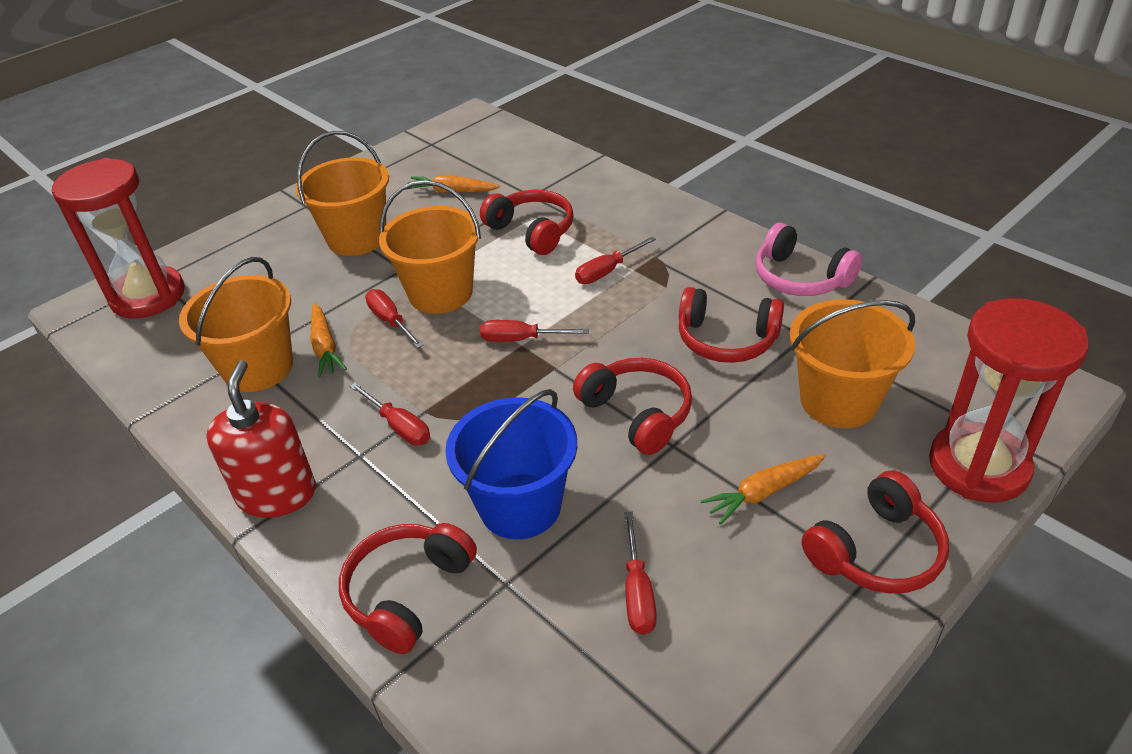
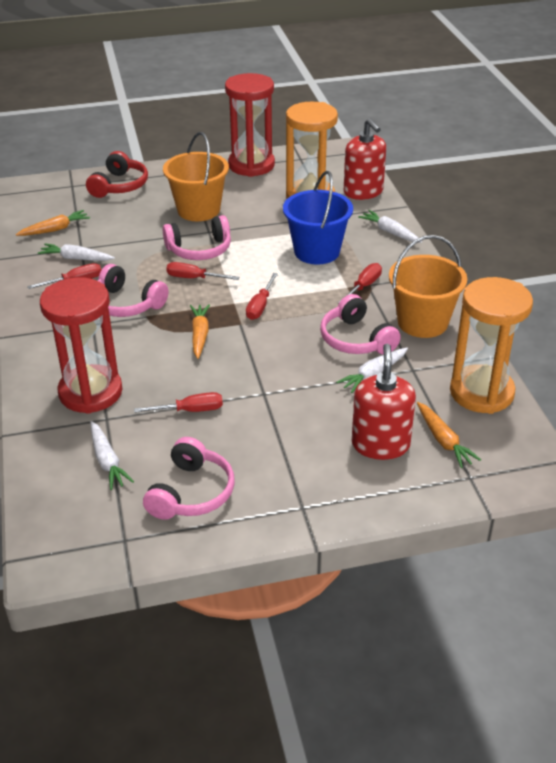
orange bucket: [179,257,293,392] [296,131,389,256] [379,180,481,314] [790,299,915,428] = 4 -> [163,132,229,221] [389,235,467,338] = 2
orange hourglass: none = 0 -> [286,102,338,199] [450,277,533,414] = 2
pink headphones: [755,223,862,296] = 1 -> [98,264,168,317] [143,437,235,520] [163,215,231,260] [320,294,401,354] = 4
red headphones: [339,523,477,654] [480,190,574,255] [573,358,692,455] [679,287,784,363] [802,470,949,593] = 5 -> [86,151,148,198] = 1
red soap dispenser: [206,360,316,518] = 1 -> [344,118,386,200] [352,344,416,460] = 2
white carrot: none = 0 -> [38,243,115,261] [90,421,134,490] [336,347,408,393] [358,210,422,243] = 4

